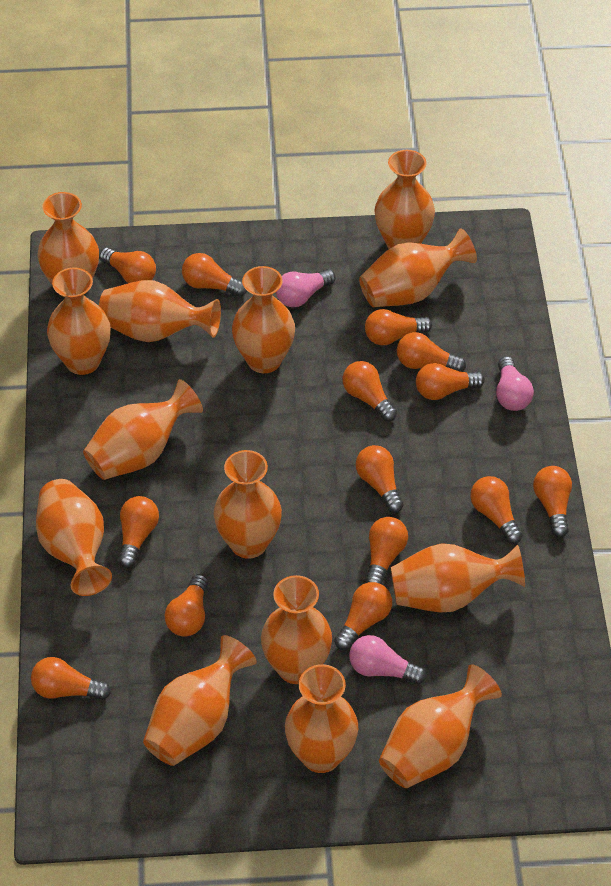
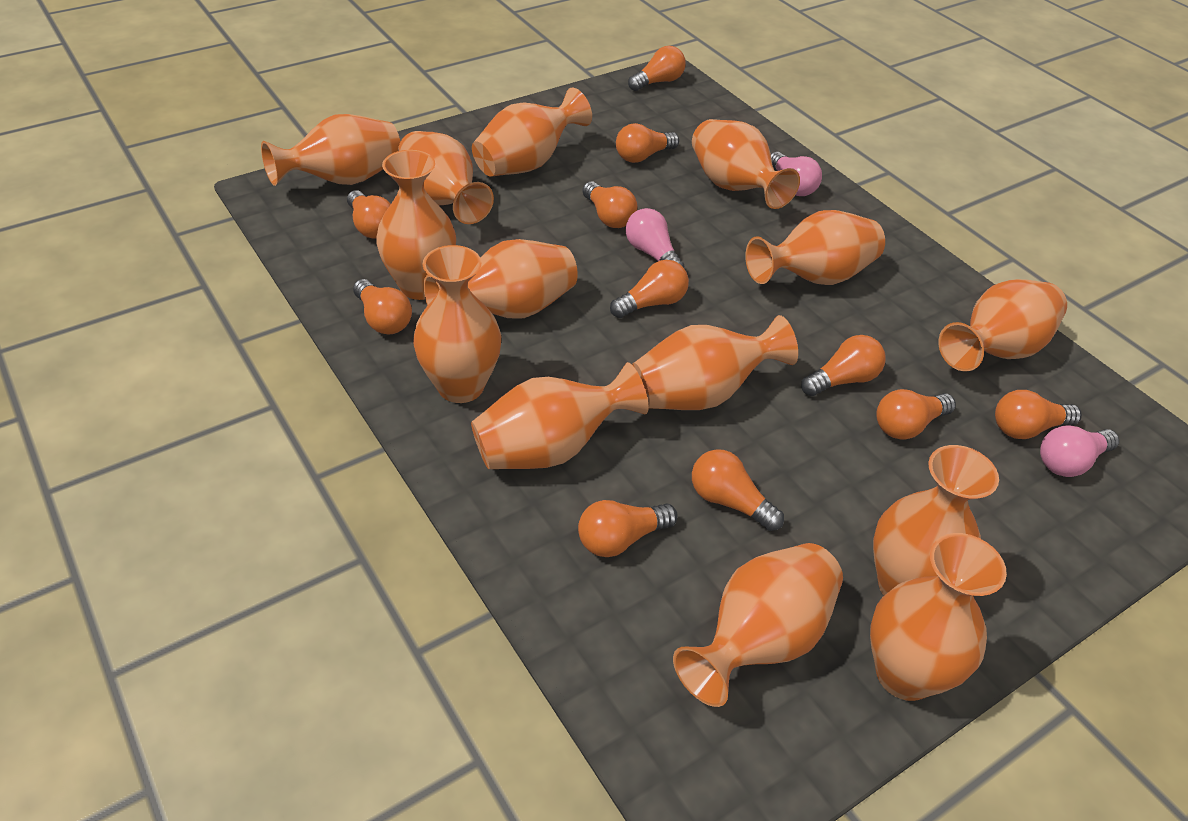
orange light bulb: [31,657,111,700] [99,248,156,283] [118,496,159,568] [165,574,208,637] [182,253,247,297] [334,582,392,650] [342,361,397,422] [356,445,404,513] [365,309,432,345] [366,517,408,584] [397,332,466,372] [416,363,485,400] [470,476,522,544] [533,466,572,537] = 14 -> [347,190,391,239] [353,279,412,334] [578,500,678,557] [582,182,637,228] [610,260,689,318] [616,123,679,163] [628,46,686,91] [692,449,784,531] [801,335,885,396] [876,389,956,440] [995,390,1082,439] = 11

